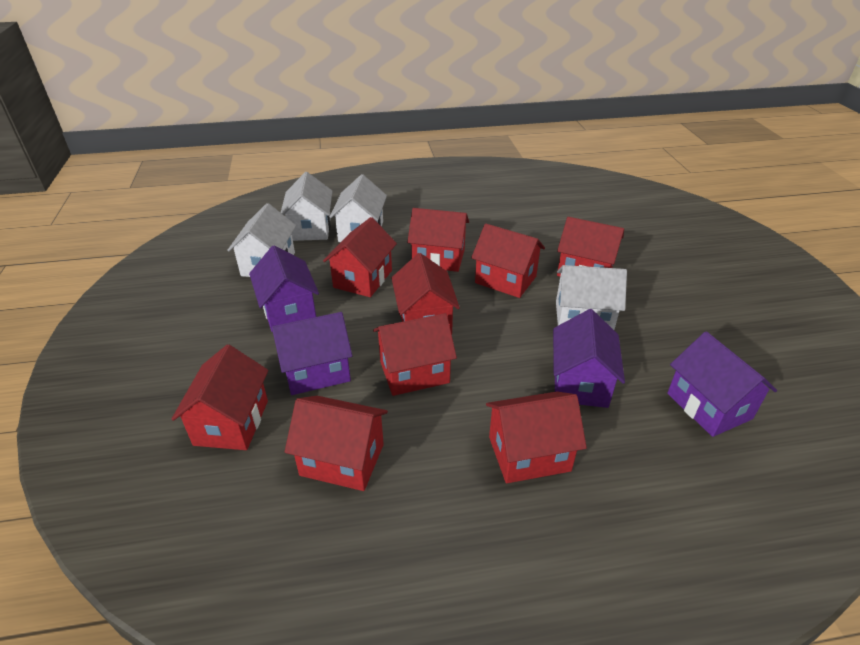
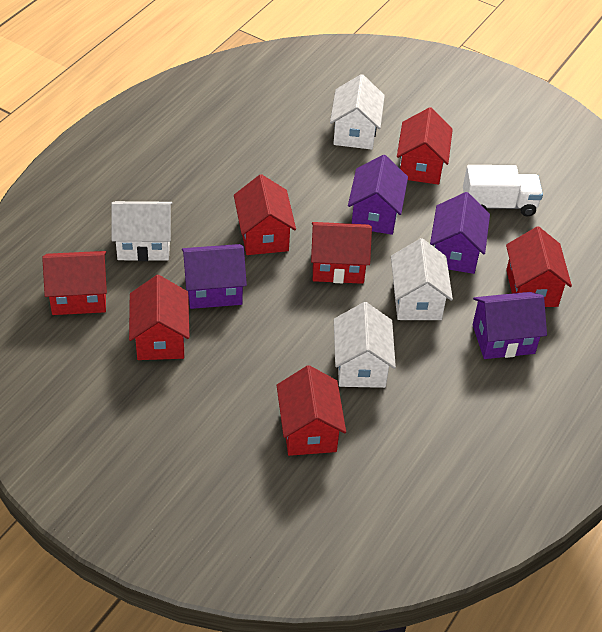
red house: [171,344,268,450] [285,396,388,491] [323,217,397,297] [373,313,457,396] [391,253,460,334] [407,208,469,272] [471,224,545,298] [486,391,587,483] [557,217,624,276] = 9 -> [42,251,107,315] [129,275,189,360] [234,174,296,255] [277,365,346,456] [311,222,372,284] [397,107,453,185] [506,226,572,307] = 7
white truck: none = 0 -> [463,165,543,216] = 1

